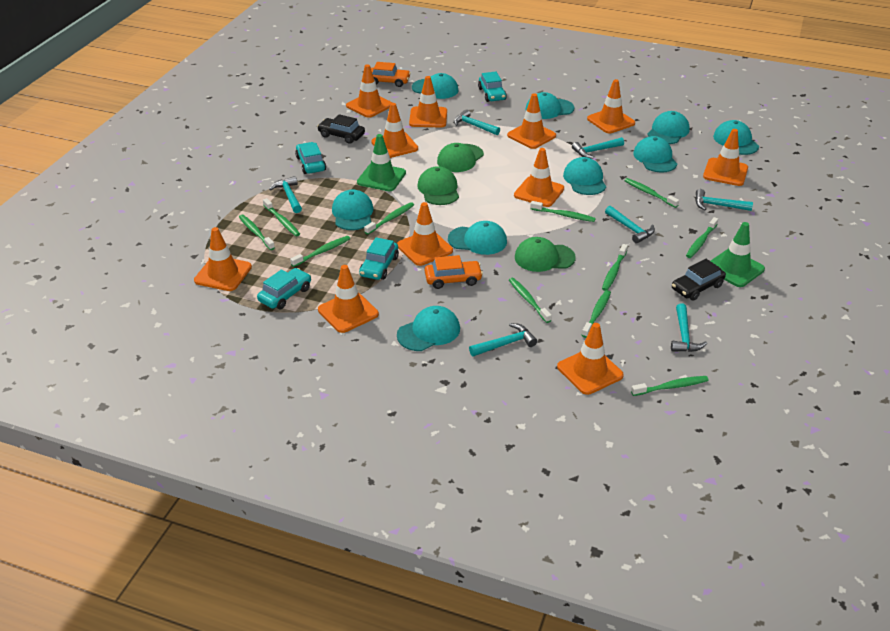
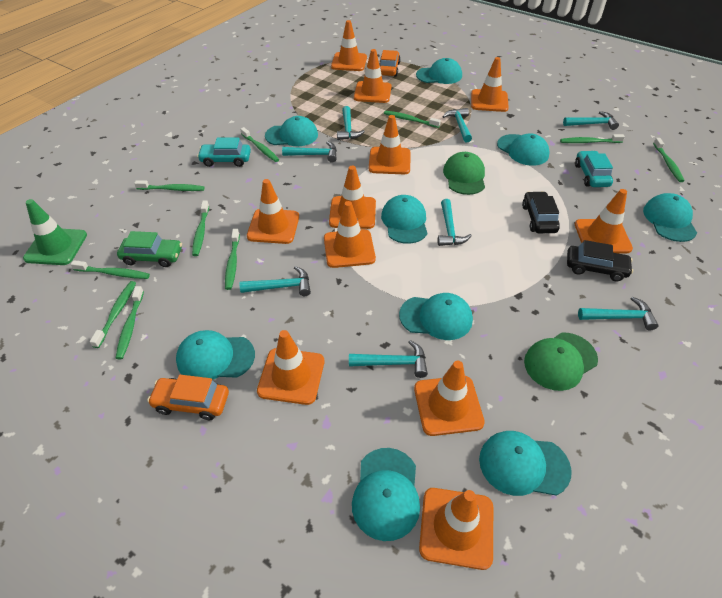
green cap: [418,166,459,205] [437,143,484,172] [515,237,576,272] = 3 -> [443,152,485,195] [524,332,598,391] = 2
green car: none = 0 -> [117,231,182,267] = 1
green toothbrush: [239,214,275,250] [263,198,300,236] [290,236,350,267] [364,202,414,235] [509,278,552,323] [530,201,596,222] [582,290,611,338] [602,244,628,291] [624,178,679,208] [631,376,709,396] [686,217,718,258] = 11 -> [71,260,150,279] [90,281,136,348] [116,286,144,359] [134,180,205,191] [192,201,209,256] [225,229,240,290] [240,127,279,162] [384,111,441,128] [560,134,625,143] [653,138,684,182] = 10
green traffic cone: [357,134,406,191] [711,222,765,287] = 2 -> [23,199,87,265] = 1
turquoise car: [257,268,311,309] [295,142,326,174] [359,237,399,280] [478,72,507,102] = 4 -> [197,138,251,167] [575,151,613,187] = 2
turquoise hammer: [269,176,302,213] [454,109,500,135] [469,323,537,357] [572,137,624,159] [605,206,655,244] [671,303,707,352] [695,189,753,211] = 7 -> [239,266,311,296] [282,141,337,163] [337,106,365,140] [349,340,428,378] [438,199,472,246] [442,108,472,142] [563,111,619,130] [578,297,659,330] = 8

